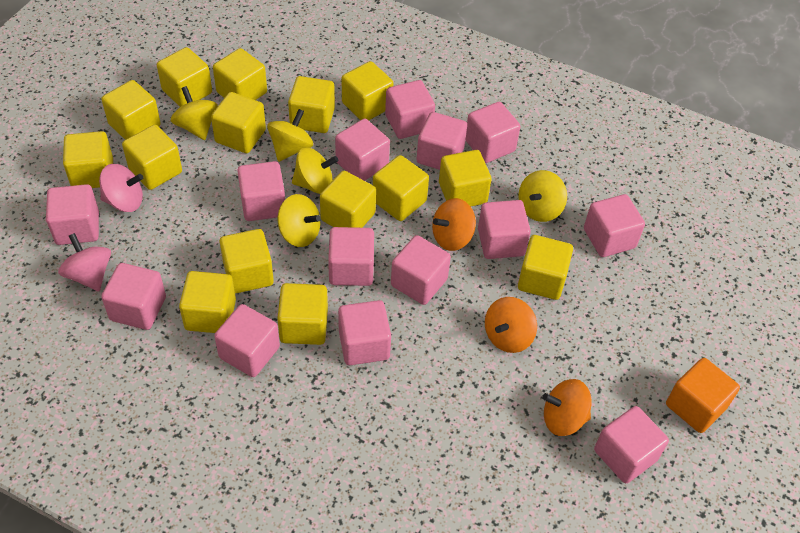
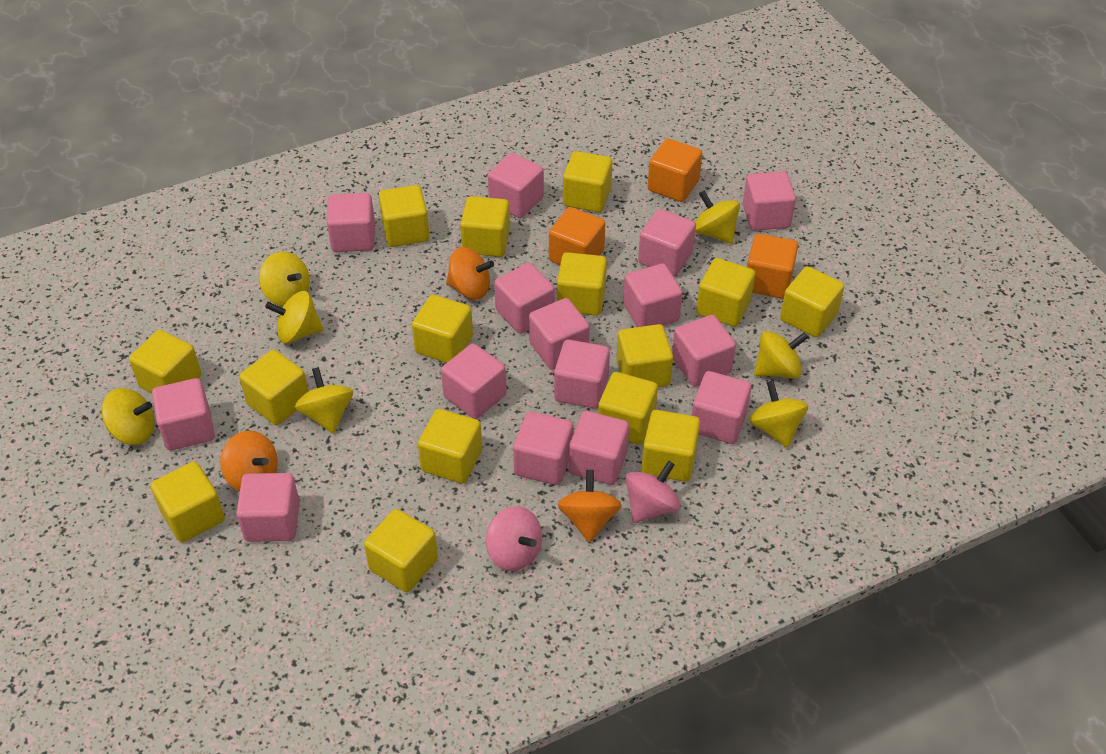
orange cube: [666,358,740,433] = 1 -> [549,207,605,265] [648,138,702,202] [747,234,798,299] = 3
pink cube: [46,184,99,245] [101,263,166,330] [214,304,280,377] [237,161,285,221] [328,227,374,286] [335,119,390,181] [338,300,391,365] [385,80,435,139] [391,235,451,305] [416,112,467,170] [465,102,521,163] [478,200,531,259] [584,194,645,257] [594,406,669,483] = 14 -> [152,378,215,450] [236,473,300,542] [327,193,375,252] [441,344,507,419] [488,153,544,218] [494,263,555,334] [513,411,573,485] [529,298,590,370] [554,340,610,409] [569,411,629,485] [623,264,682,327] [638,209,696,276] [672,315,736,386] [692,371,751,444] [743,171,796,231] = 15
yellow spinning top: [171,86,217,140] [267,109,313,162] [278,194,321,247] [292,147,338,194] [519,170,567,222] = 5 -> [102,388,155,445] [259,252,310,307] [265,291,324,343] [295,367,353,434] [695,191,740,244] [749,380,808,448] [754,331,809,379] = 7

